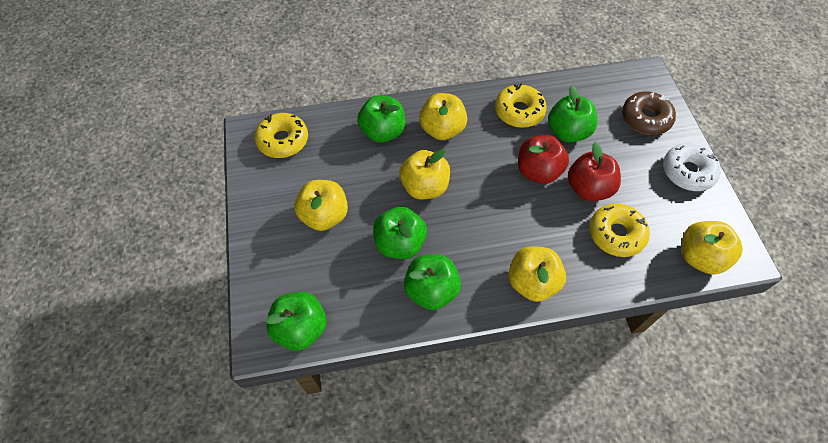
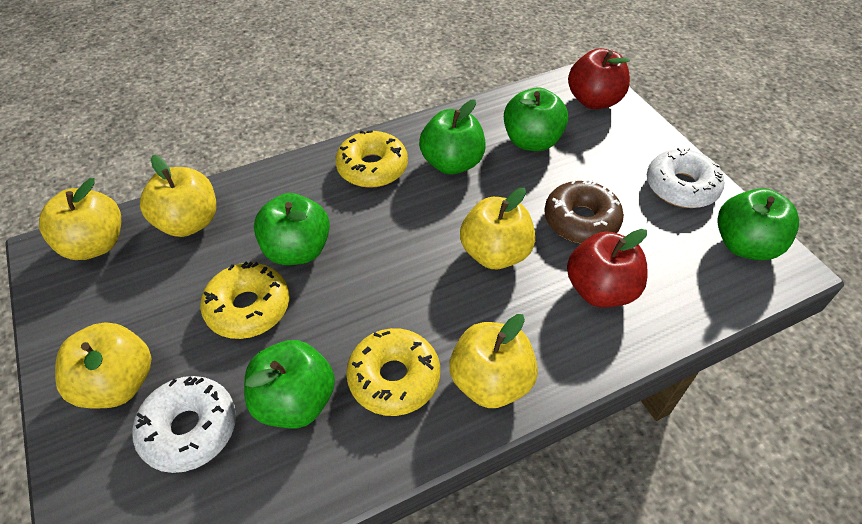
white donut: [663,143,721,191] = 1 -> [132,376,236,473] [647,147,724,208] = 2

